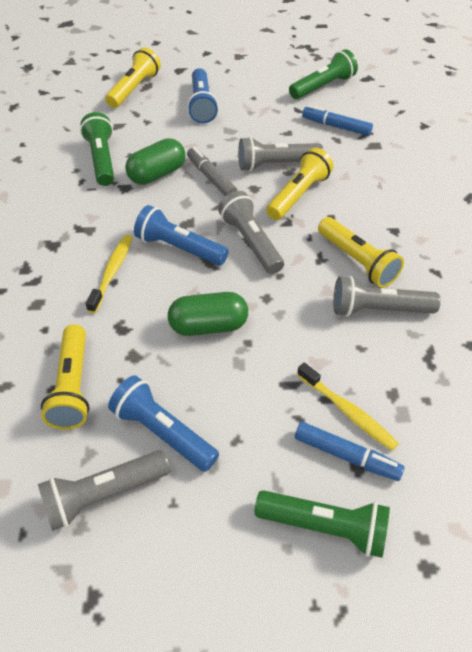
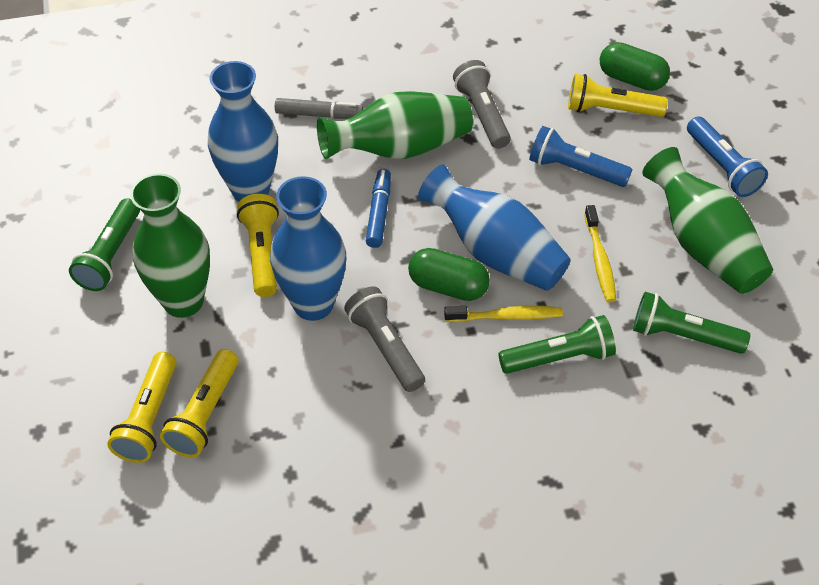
blue flashlight: [108,375,219,472] [134,205,229,266] [187,68,218,123] = 3 -> [529,126,633,187] [687,116,768,197] = 2
blue marker: [295,422,404,481] [302,105,373,136] = 2 -> [366,169,391,248] = 1
blue vase: none = 0 -> [208,61,278,202] [270,176,346,321] [418,164,571,291] = 3
green vase: none = 0 -> [130,173,210,318] [317,91,473,159] [642,147,773,294] = 3
grey flashlight: [38,450,170,531] [218,191,284,274] [238,137,323,172] [333,276,441,317] = 4 -> [344,286,425,392] [453,60,511,149] = 2

